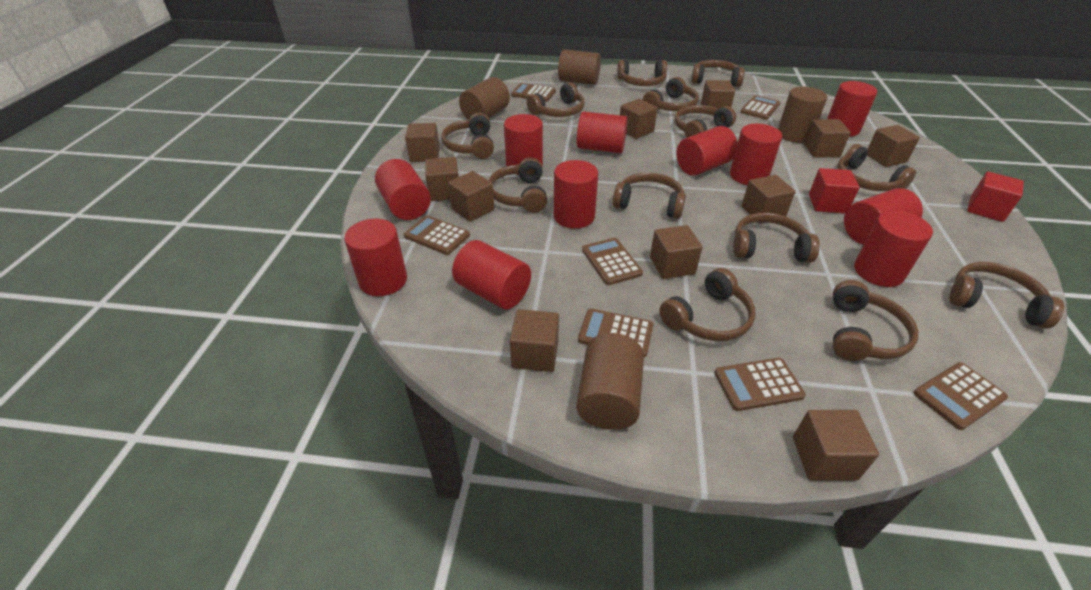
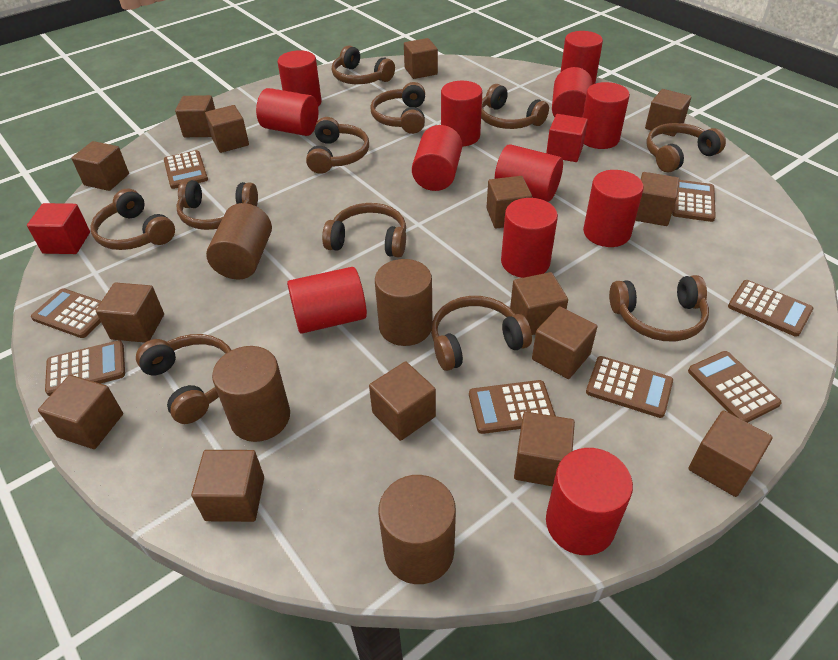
brown calculator: [404,215,470,255] [511,83,556,102] [578,308,653,357] [582,238,643,285] [715,358,806,411] [741,95,781,120] [914,362,1008,430] = 7 -> [31,289,101,338] [45,340,125,396] [164,150,208,189] [469,380,556,434] [586,356,673,418] [672,180,716,222] [688,351,782,423] [728,280,813,337] = 8
brown cube: [405,123,440,162] [425,157,459,201] [448,171,494,222] [510,309,559,372] [620,99,658,139] [650,225,703,279] [701,80,735,109] [741,175,795,223] [793,410,879,481] [804,119,851,157] [867,125,920,167] = 11 -> [38,375,123,449] [71,141,129,191] [96,282,164,343] [175,95,215,137] [191,450,264,522] [205,105,249,153] [369,361,436,441] [404,38,438,79] [487,176,532,229] [510,272,568,335] [514,412,575,486] [532,306,598,379] [635,172,679,226] [645,89,691,137] [688,411,773,497] = 15
brown headphones: [441,113,494,159] [488,157,547,213] [527,82,585,117] [613,172,686,219] [617,60,668,86] [643,77,699,111] [659,268,755,341] [675,105,736,138] [691,60,745,87] [733,213,820,263] [833,280,919,361] [837,144,916,191] [949,262,1064,329] = 13 -> [90,189,175,250] [136,334,231,424] [176,180,258,230] [306,117,369,174] [322,203,406,258] [332,45,395,84] [370,82,425,134] [431,296,532,371] [481,84,549,129] [609,275,709,341] [646,123,726,173] = 11
red cylinder: [344,219,407,296] [375,159,431,220] [452,240,531,309] [504,114,543,175] [554,160,598,229] [577,112,627,153] [677,126,737,176] [730,124,782,185] [827,81,877,136] [844,188,923,244] [854,210,933,287] = 11 -> [256,88,318,136] [278,50,322,107] [287,267,367,334] [412,125,462,191] [441,81,482,146] [495,144,563,202] [501,198,558,278] [546,448,633,555] [552,67,593,118] [560,31,603,84] [582,82,630,149] [583,170,644,247] = 12

